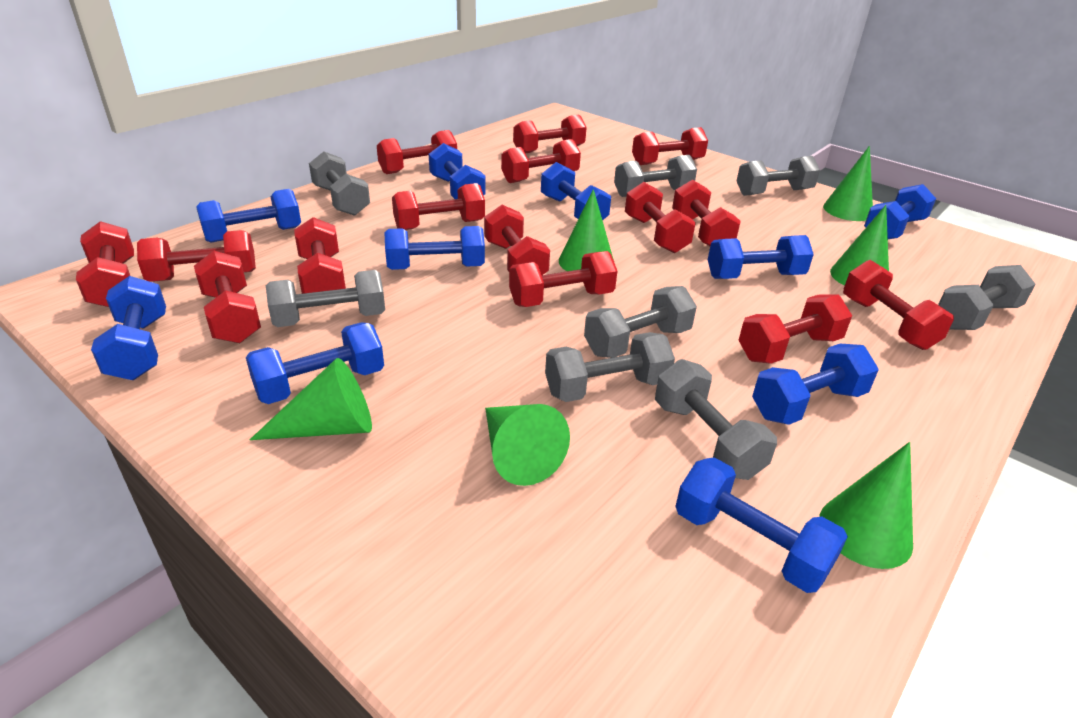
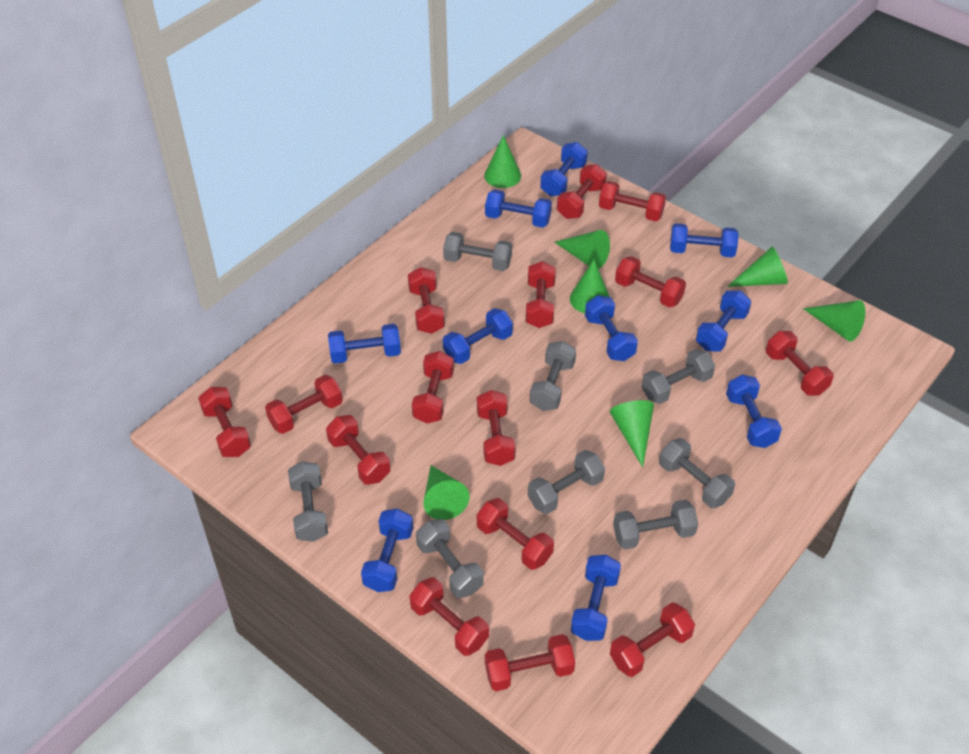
green cone: [250,358,372,440] [485,404,570,486] [559,189,614,271] [819,442,913,569] [823,146,873,221] [830,205,889,286] = 6 -> [423,465,470,520] [484,135,521,188] [555,230,610,269] [570,259,610,313] [610,400,654,467] [727,246,788,287] [803,300,865,342] = 7

